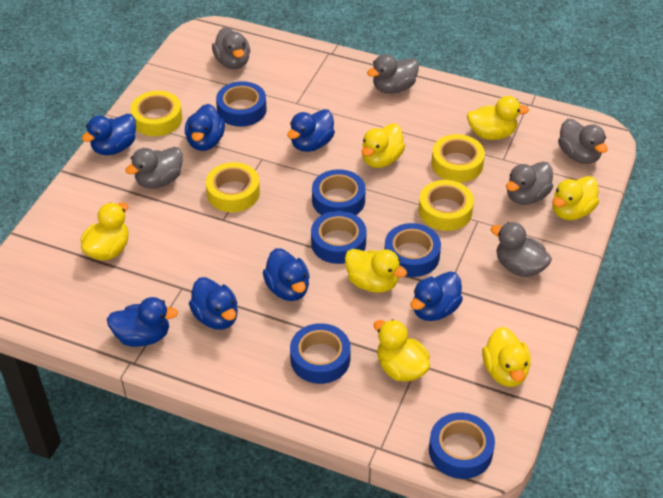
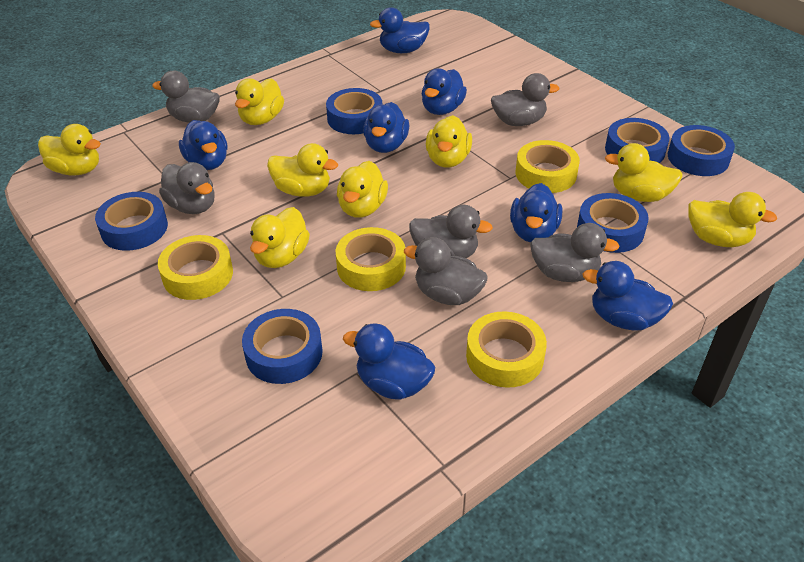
yellow duck: [81,202,129,260] [345,249,407,293] [362,124,405,168] [374,319,430,382] [467,96,529,140] [482,327,531,387] [552,176,599,220] = 7 -> [38,124,101,175] [235,78,284,125] [250,207,310,268] [267,143,338,197] [337,161,388,218] [426,115,472,168] [605,143,683,202] [688,192,777,247] = 8

